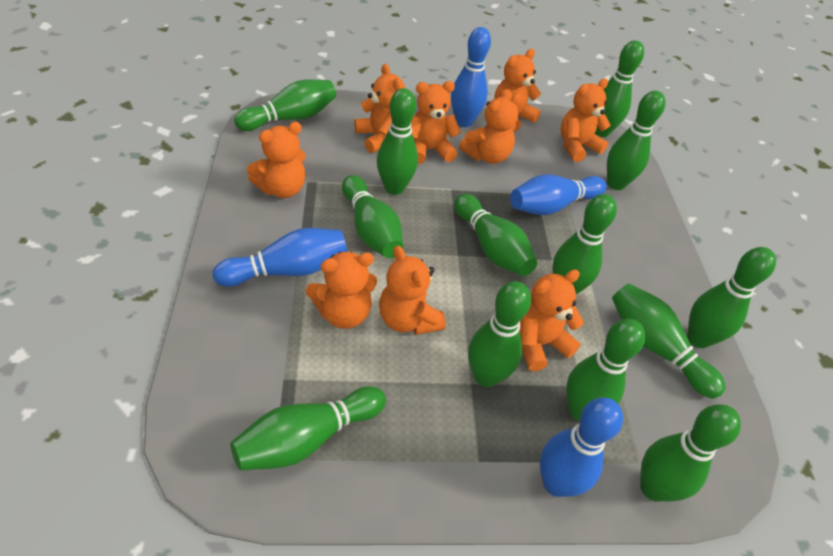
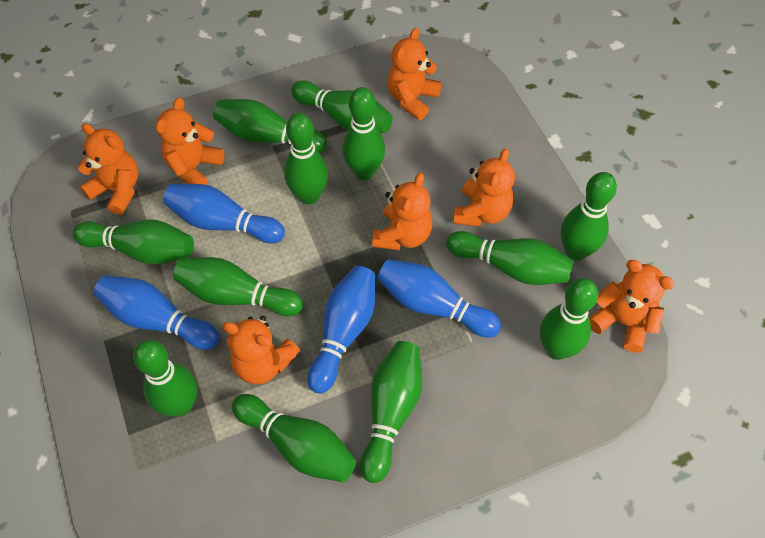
green bowling pin: [230,386,386,470] [234,80,336,131] [342,175,403,258] [377,88,418,195] [454,194,537,276] [468,281,531,387] [552,194,617,295] [566,319,645,421] [595,40,644,137] [607,91,665,190] [612,283,726,398] [640,404,741,502] [687,247,776,348] = 13 -> [73,220,194,265] [133,340,197,417] [173,257,303,316] [213,99,327,153] [232,394,356,482] [284,113,328,205] [291,80,393,133] [342,87,385,180] [360,341,422,483] [446,231,574,285] [540,278,598,360] [561,172,617,261] = 12
orange teddy bear: [247,122,306,198] [306,252,377,329] [355,64,405,153] [379,246,446,335] [411,81,461,164] [459,93,522,164] [494,49,541,132] [520,269,584,371] [561,78,611,162] = 9 -> [78,123,139,215] [156,98,224,185] [222,316,300,384] [372,173,433,250] [388,28,442,120] [453,149,515,227] [589,260,675,353] = 7

